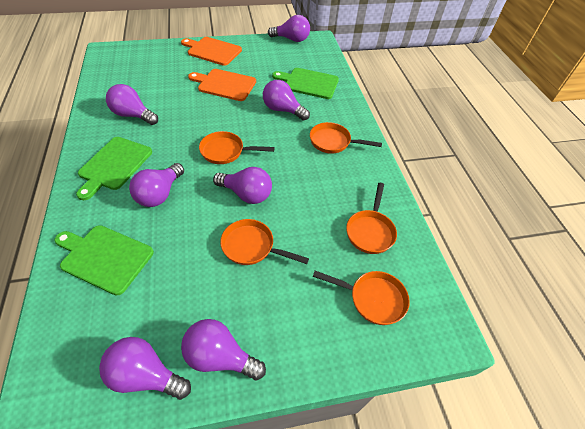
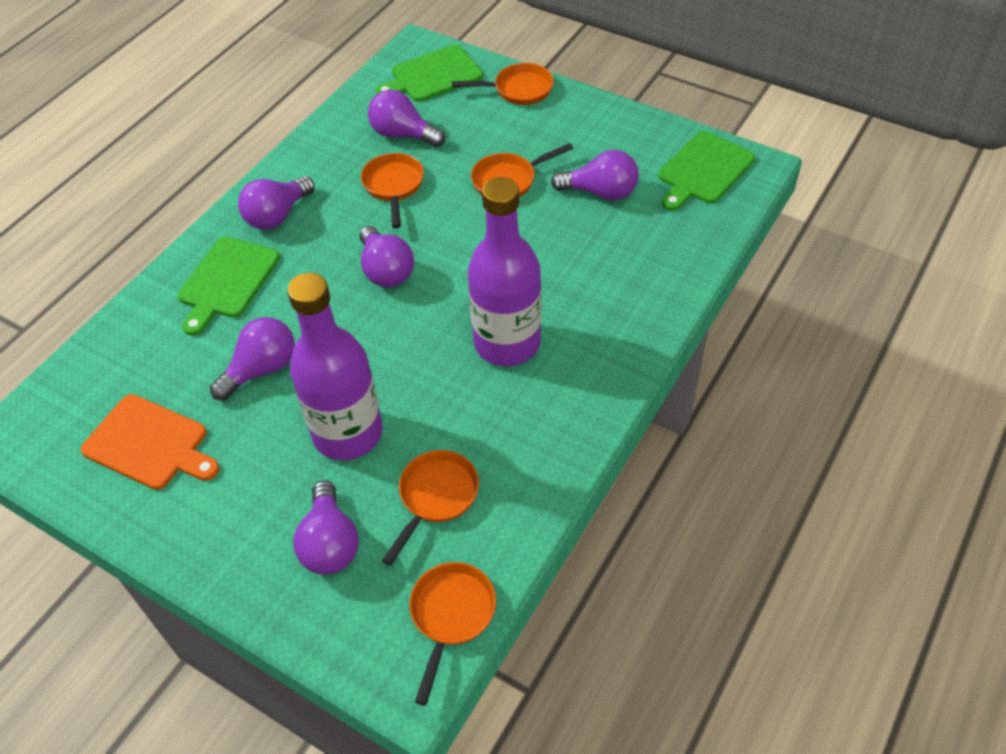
orange cutting board: [181,37,242,66] [188,69,256,101] = 2 -> [81,394,219,490] = 1
purple bottle: none = 0 -> [287,273,383,460] [468,177,541,366] = 2
purple light bulb: [99,337,191,400] [106,84,158,125] [129,163,184,207] [181,319,266,380] [213,167,272,204] [263,80,310,121] [268,15,310,42] = 7 -> [210,317,295,401] [238,176,315,230] [293,480,359,575] [359,226,414,288] [368,90,445,147] [551,150,639,200] = 6

